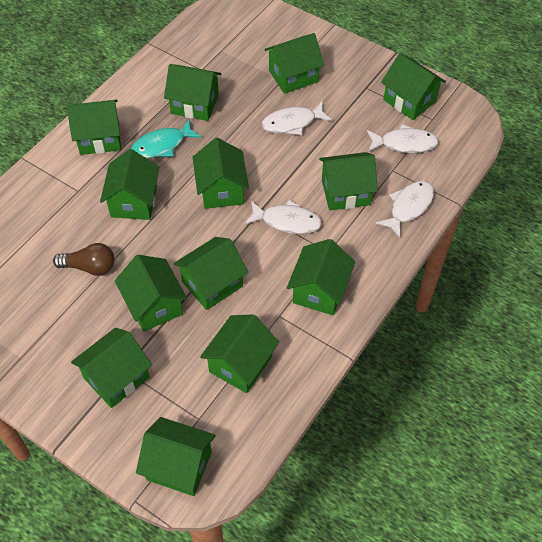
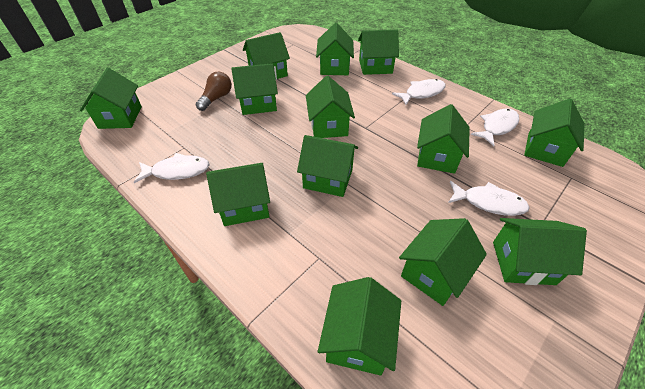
turquoise fish: [131,120,202,158] = 1 -> none = 0

